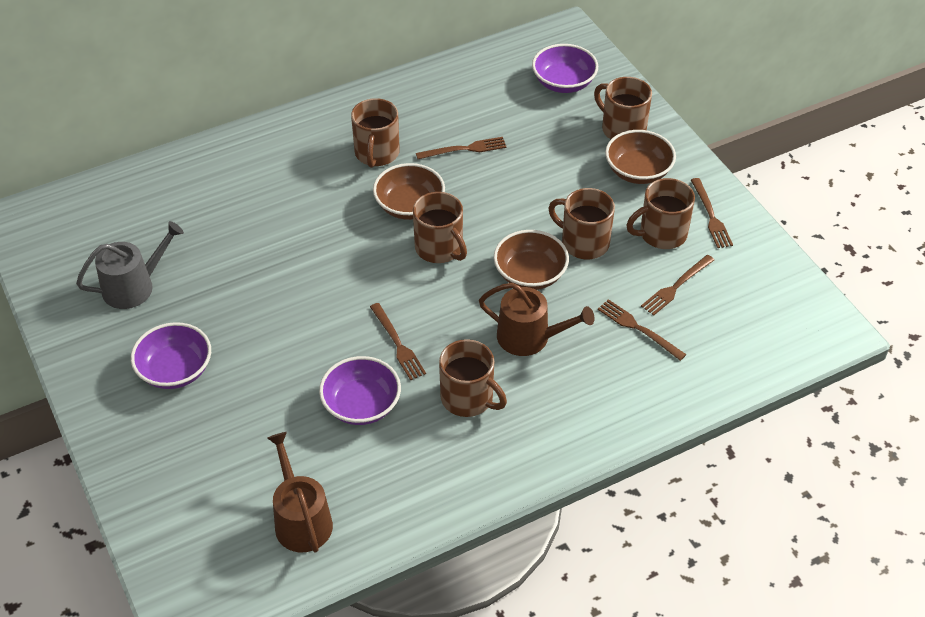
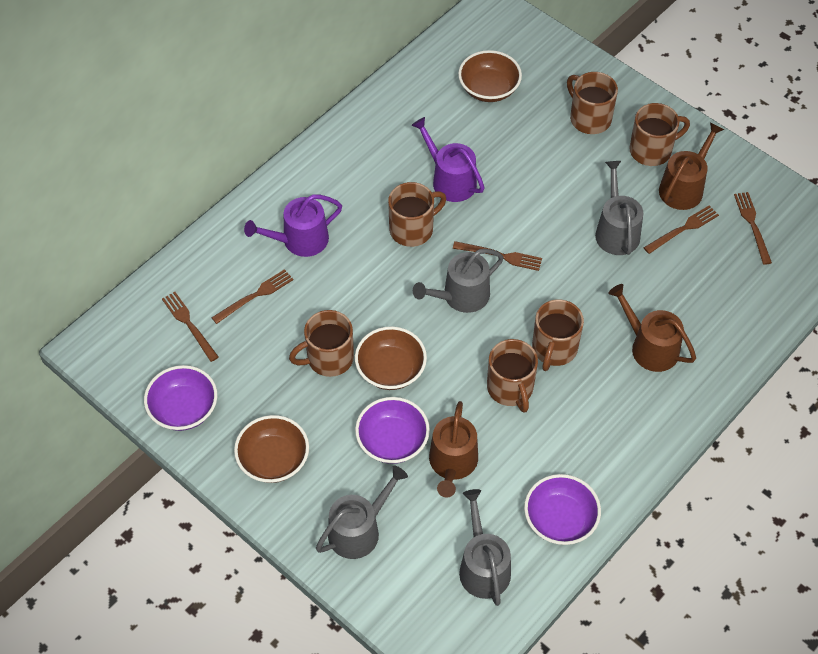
brown watering can: [267,432,333,553] [479,283,595,356] = 2 -> [429,401,478,497] [609,284,696,372] [659,122,724,210] = 3
grey watering can: [76,221,184,309] = 1 -> [316,466,408,559] [413,249,504,313] [459,489,511,606] [595,161,643,255] = 4
purple watering can: none = 0 -> [244,194,342,257] [411,117,485,202] = 2

